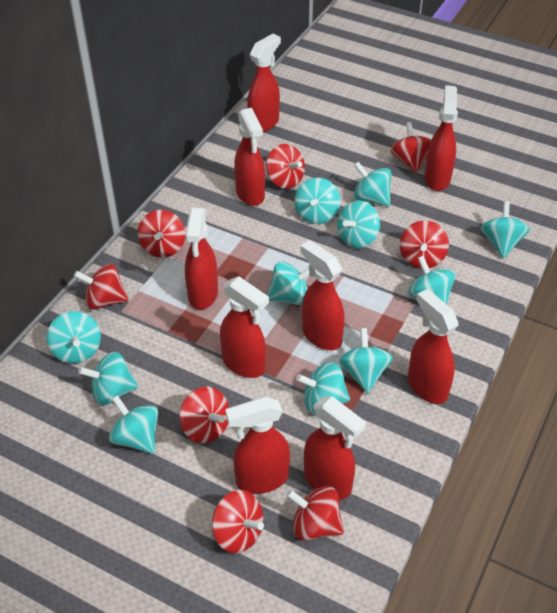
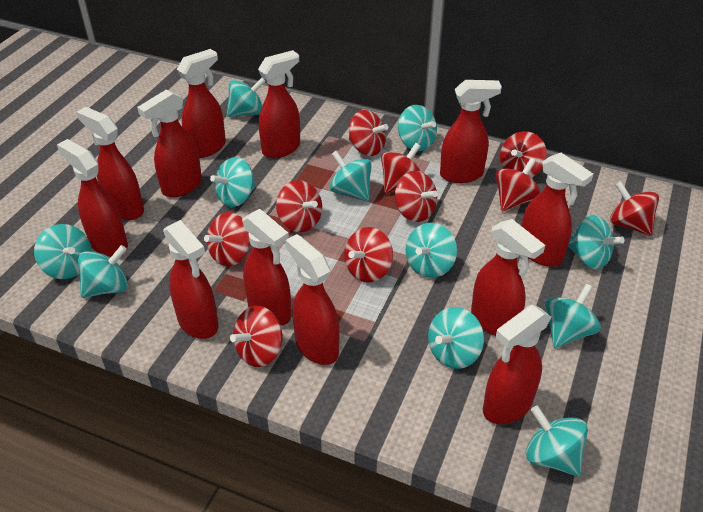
red spinning top: [74,264,129,310] [138,210,185,258] [179,387,229,444] [212,490,264,553] [266,144,305,189] [286,486,344,541] [390,122,431,174] [400,221,449,269] = 8 -> [204,212,250,266] [230,306,283,367] [276,180,322,232] [344,227,393,283] [349,110,388,156] [381,143,421,194] [395,171,438,222] [495,158,541,211] [500,131,547,178] [610,182,659,236] = 10
red spray bottle: [185,208,218,310] [220,276,269,378] [225,396,290,494] [234,108,265,206] [247,34,281,132] [300,240,345,350] [304,396,366,499] [408,289,459,404] [425,85,458,191] = 9 -> [57,139,128,257] [76,107,144,220] [137,89,202,197] [163,220,218,339] [177,49,226,158] [242,209,291,326] [258,50,300,158] [285,234,339,365] [440,80,502,183] [471,219,545,336] [483,305,551,424] [521,153,593,267] = 12

